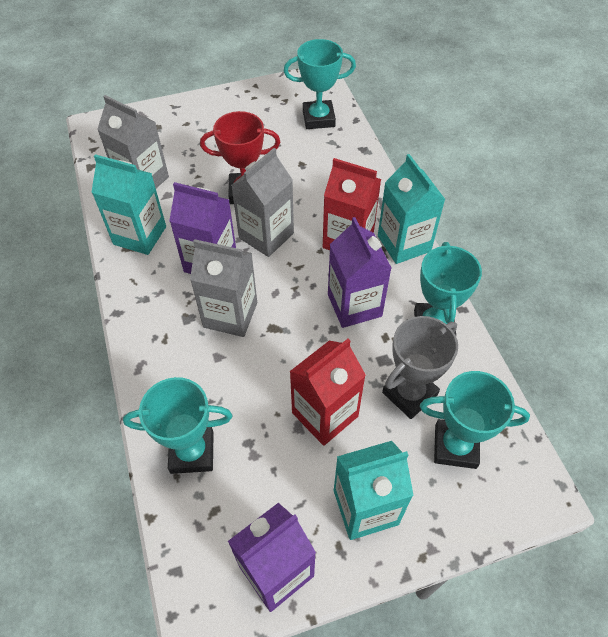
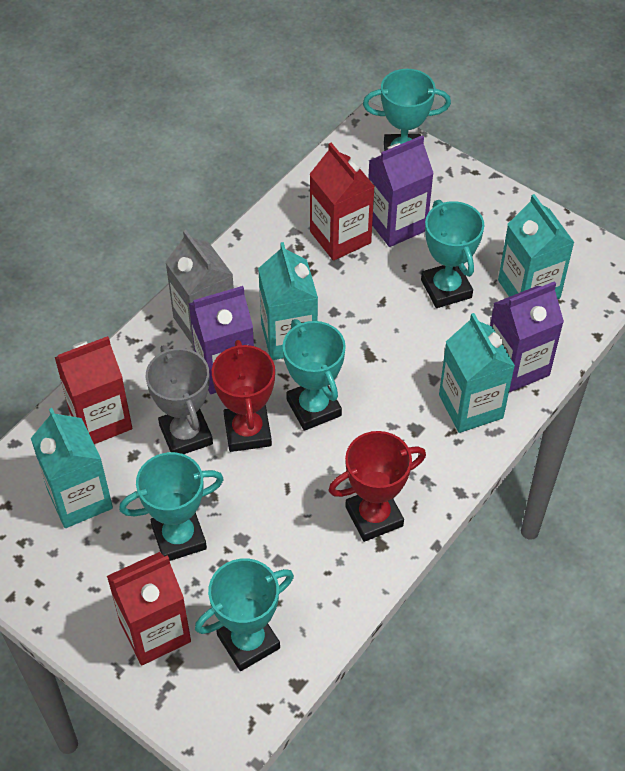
grey carton: [97,95,169,188] [190,239,257,337] [231,148,294,257] = 3 -> [165,230,234,346] = 1
red carton: [289,339,366,446] [323,158,381,250] = 2 -> [54,336,132,444] [107,552,191,665] [309,143,375,261] = 3
red trophy: [200,111,280,204] = 1 -> [212,340,275,452] [328,431,426,542] = 2
turquoise carton: [92,154,166,255] [334,441,414,540] [378,154,446,264] = 3 -> [31,408,113,528] [258,242,318,360] [439,313,515,433] [498,194,575,299] = 4
turquoise trophy: [123,377,232,474] [284,39,356,129] [414,242,482,335] [420,371,530,469] = 4 -> [119,452,224,561] [195,558,294,671] [283,319,346,431] [363,69,451,151] [421,200,484,308] = 5

